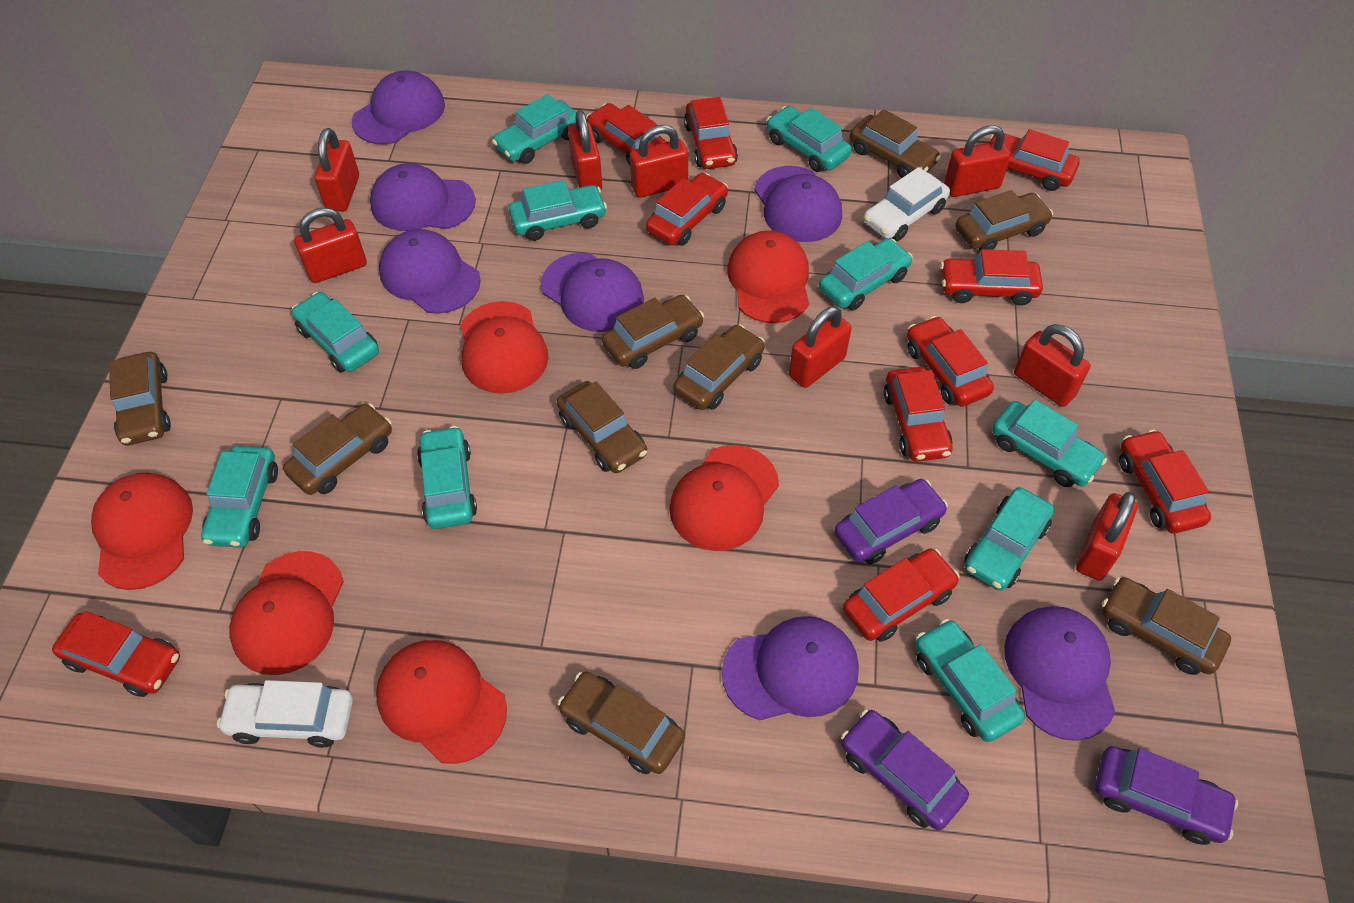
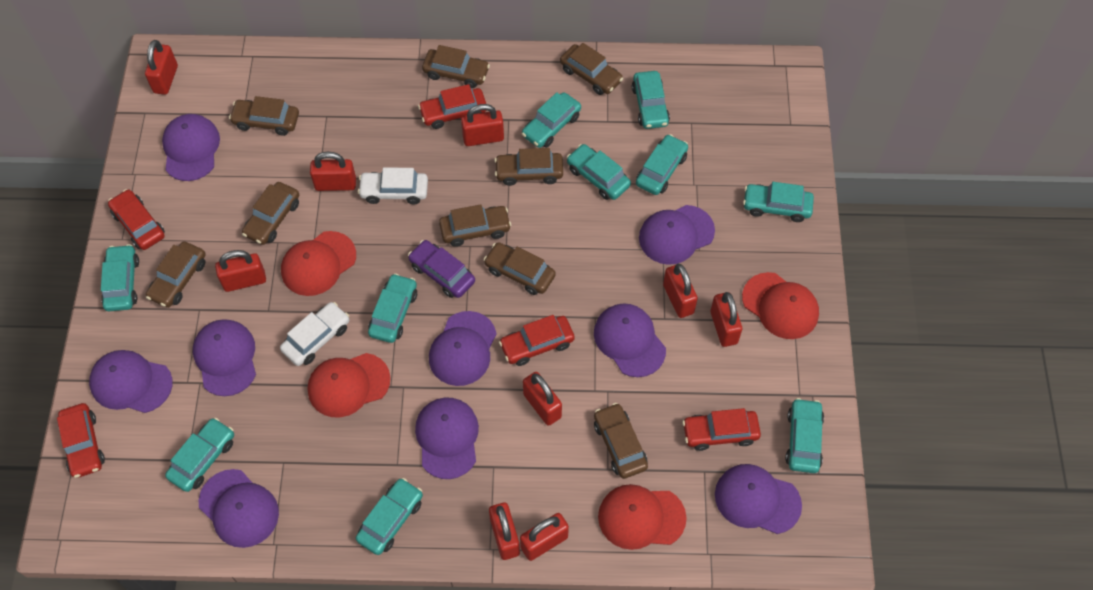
purple cap: [352,70,445,144] [370,163,476,231] [379,229,481,314] [541,253,644,332] [722,616,859,720] [754,166,842,242] [1004,606,1115,741] = 7 -> [89,350,173,413] [162,114,220,181] [193,319,256,396] [198,469,279,548] [415,398,479,479] [429,311,497,386] [594,303,666,377] [639,205,715,265] [715,464,802,534] = 9
purple car: [834,479,948,564] [841,709,969,830] [1095,746,1238,845] = 3 -> [408,240,475,298] = 1
red cap: [91,472,193,590] [229,551,344,675] [376,640,507,764] [460,301,548,394] [669,445,779,551] [727,230,809,323] = 6 -> [281,231,356,296] [308,353,391,417] [598,484,687,550] [742,272,819,339] = 4
red car: [52,611,180,697] [586,103,667,165] [646,173,728,246] [684,97,738,169] [843,548,960,642] [884,367,953,462] [907,316,994,407] [940,249,1043,306] [989,129,1080,191] [1119,430,1211,533] = 10 -> [57,403,105,478] [108,189,165,250] [418,84,487,129] [499,315,575,366] [682,408,761,451] = 5
red padlock: [294,207,367,283] [314,128,359,212] [568,110,602,189] [630,125,688,198] [789,306,852,388] [944,125,1011,197] [1014,324,1091,407] [1076,492,1138,581] = 8 -> [145,40,178,95] [215,250,266,292] [310,152,356,191] [461,104,504,146] [489,502,520,560] [520,513,569,561] [523,372,562,426] [663,264,698,318] [710,292,742,347] = 9

